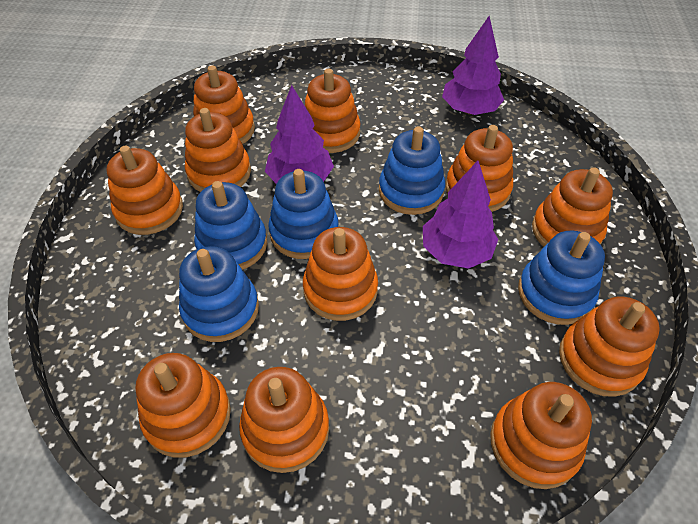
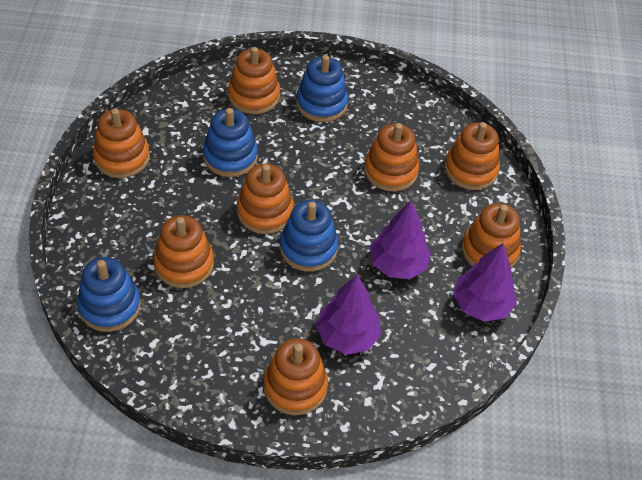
blue stacking toy: [179,246,259,342] [194,181,267,270] [268,169,339,259] [379,126,445,215] [518,230,605,325] = 5 -> [77,257,141,332] [203,108,258,177] [280,200,338,272] [296,55,348,122] = 4
orange stacking toy: [107,146,183,235] [136,353,231,458] [185,108,251,192] [193,65,255,144] [239,367,329,473] [303,227,378,321] [305,68,361,153] [446,125,513,212] [490,382,592,489] [532,167,613,247] [559,297,660,397] = 11 -> [93,108,150,178] [153,215,214,288] [228,47,280,114] [237,164,294,234] [263,338,328,415] [364,123,419,191] [444,122,500,190] [461,203,521,268] = 8

